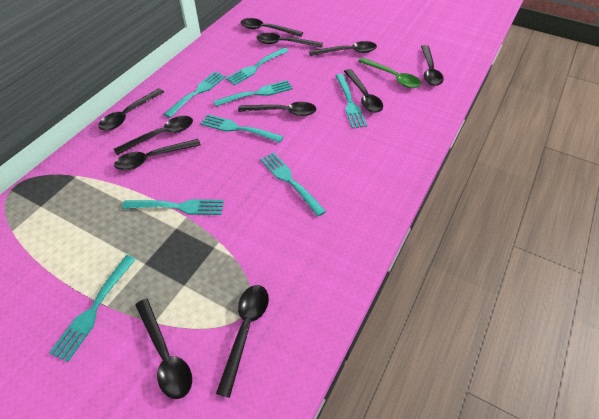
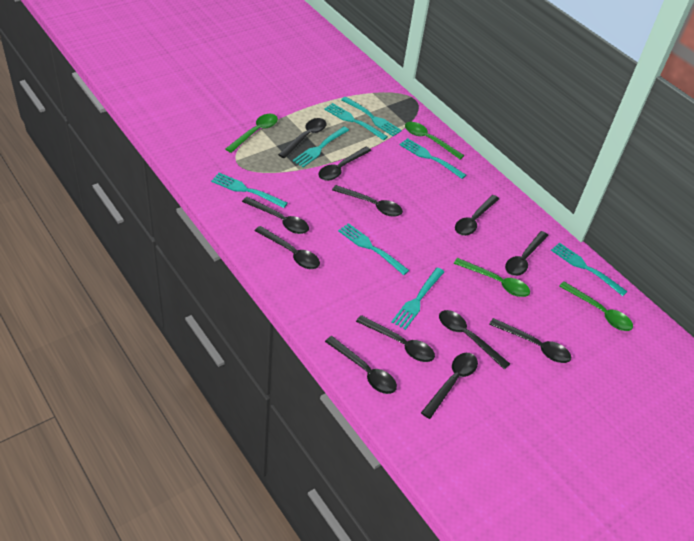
black spoon: [98,88,164,130] [114,116,193,155] [114,139,201,170] [135,299,192,399] [216,285,269,398] [238,102,316,116] [240,18,303,37] [257,33,323,48] [309,41,377,56] [344,69,383,113] [421,45,444,86] = 11 -> [242,197,309,234] [255,226,320,269] [278,118,327,158] [318,147,371,181] [325,336,397,394] [332,185,403,217] [356,315,435,362] [421,353,478,419] [439,310,510,370] [455,195,499,236] [489,318,571,363] [505,231,549,276] = 12
green spoon: [358,57,421,88] = 1 -> [225,114,278,153] [405,122,464,159] [454,258,530,297] [559,281,633,331] = 4

